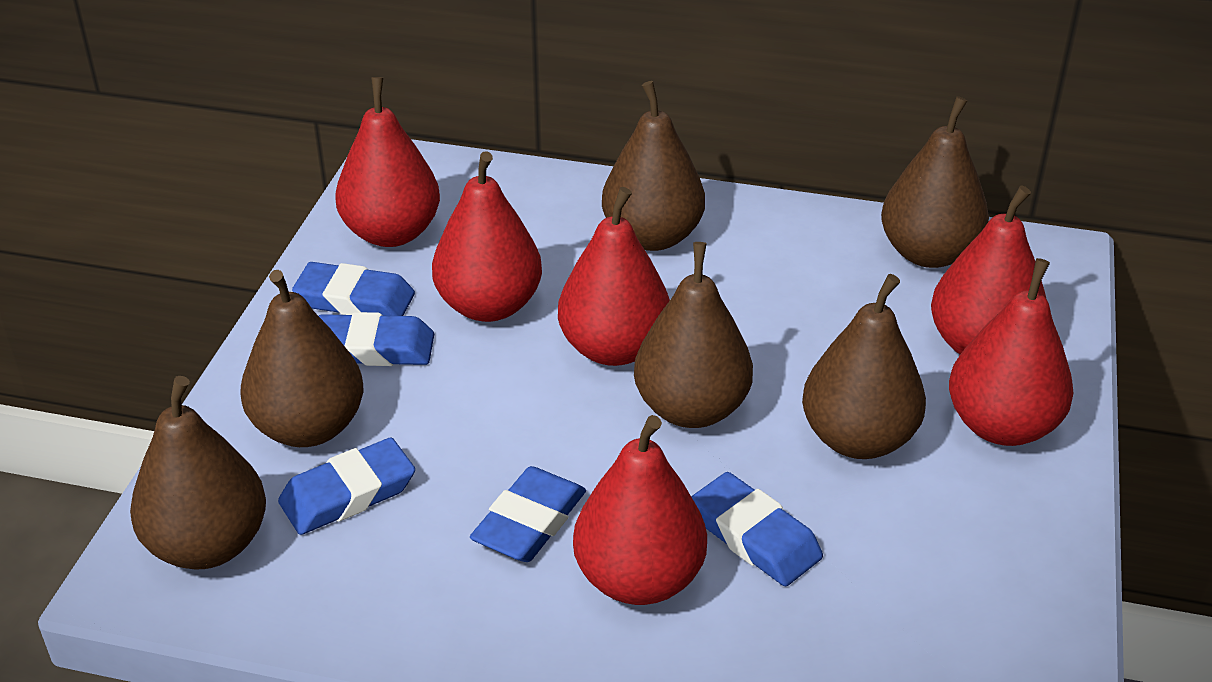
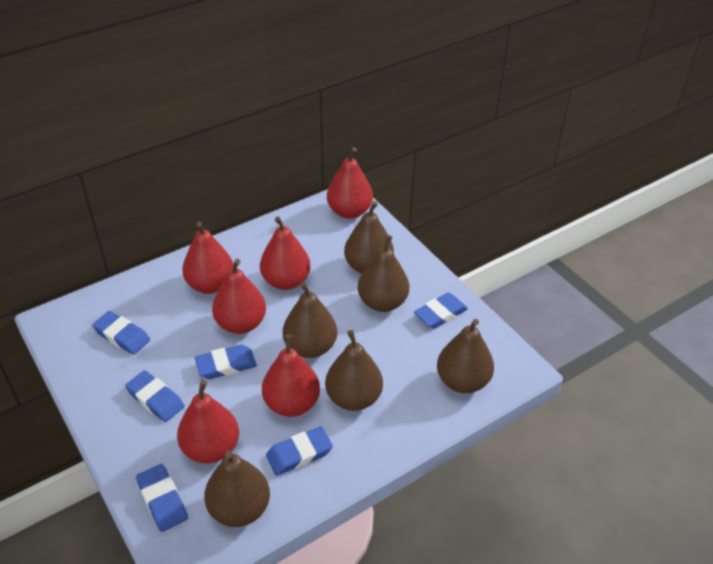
blue eraser: [278,438,415,535] [292,262,415,316] [319,312,434,366] [470,466,586,562] [691,472,823,587] = 5 -> [92,311,150,355] [125,370,185,422] [136,464,188,532] [195,345,257,379] [266,426,333,476] [414,292,468,329] = 6

